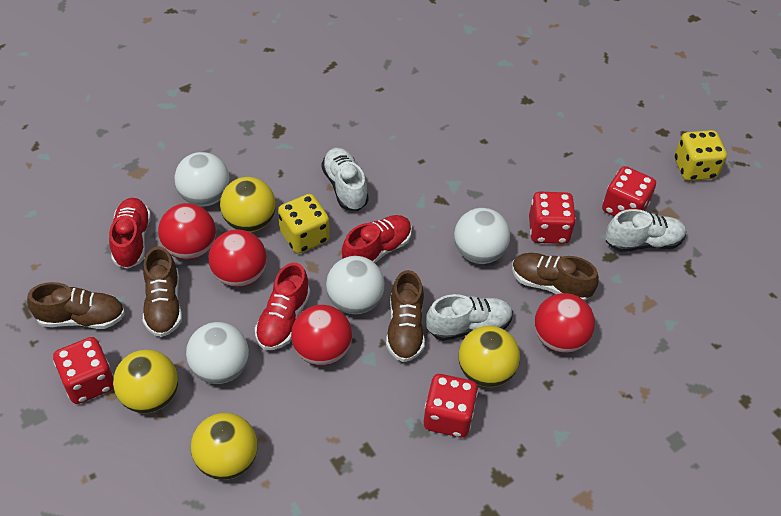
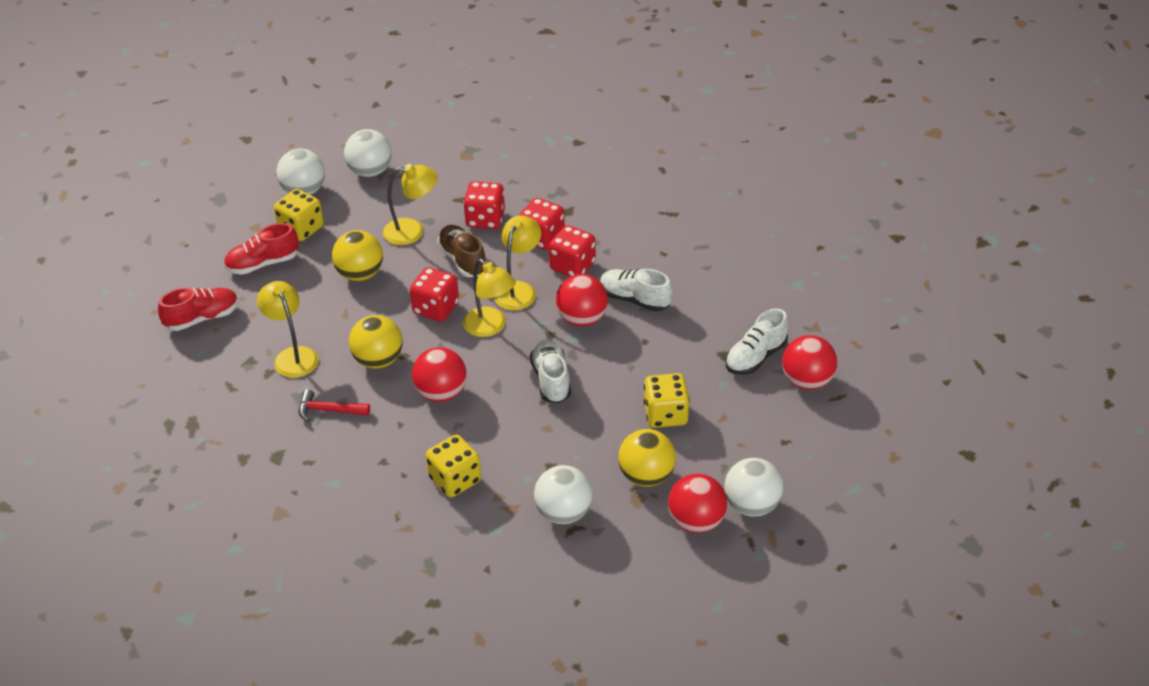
brown shoe: [27,282,125,329] [143,246,182,337] [386,270,425,362] [512,253,599,301] = 4 -> [437,225,487,277] = 1
red hammer: none = 0 -> [299,389,370,422] = 1
red shoe: [109,198,151,269] [255,263,310,350] [342,215,412,263] = 3 -> [158,288,239,331] [224,223,298,275] = 2
yellow ball: [113,349,178,413] [191,413,258,480] [220,177,276,232] [458,326,520,387] = 4 -> [332,230,383,281] [349,315,403,369] [618,429,676,487] = 3
yellow dice: [278,194,330,254] [675,130,727,181] = 2 -> [274,189,324,241] [426,435,481,497] [644,373,690,428] = 3
yellow lamp: none = 0 -> [257,281,318,378] [383,164,438,245] [463,259,516,337] [494,215,541,310] = 4

